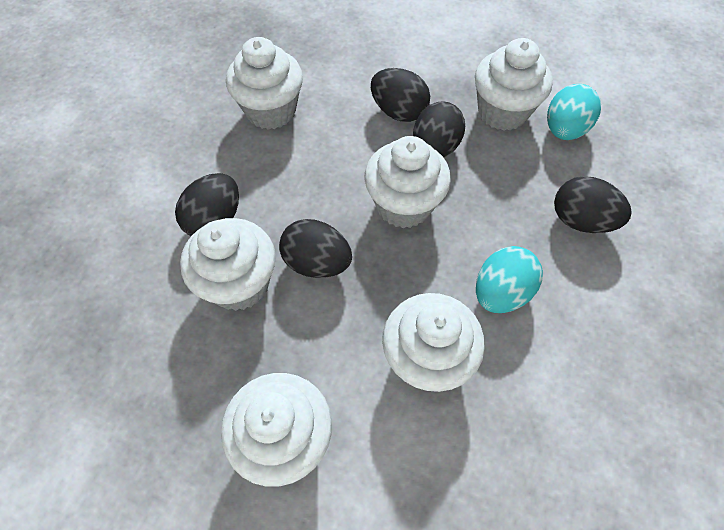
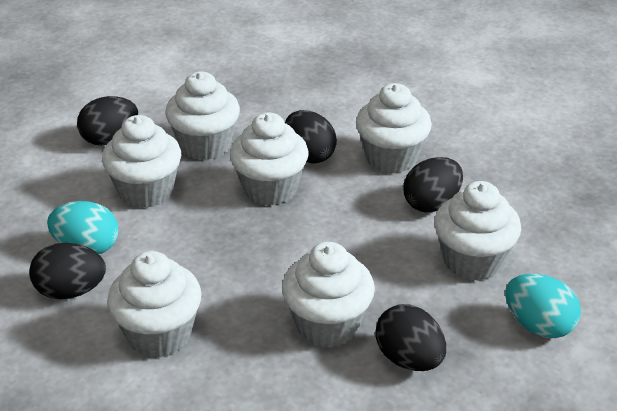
white cupcake: [180,218,276,311] [221,373,332,487] [226,37,303,130] [364,136,451,228] [382,293,485,392] [475,38,553,131] = 6 -> [102,115,181,208] [107,251,202,358] [165,71,240,160] [230,113,309,206] [282,242,375,348] [356,83,432,173] [434,181,521,281] = 7

